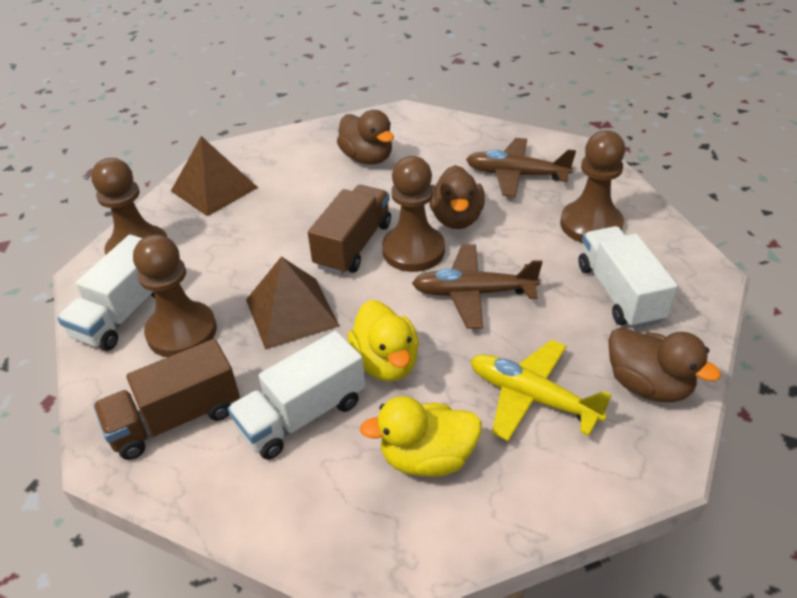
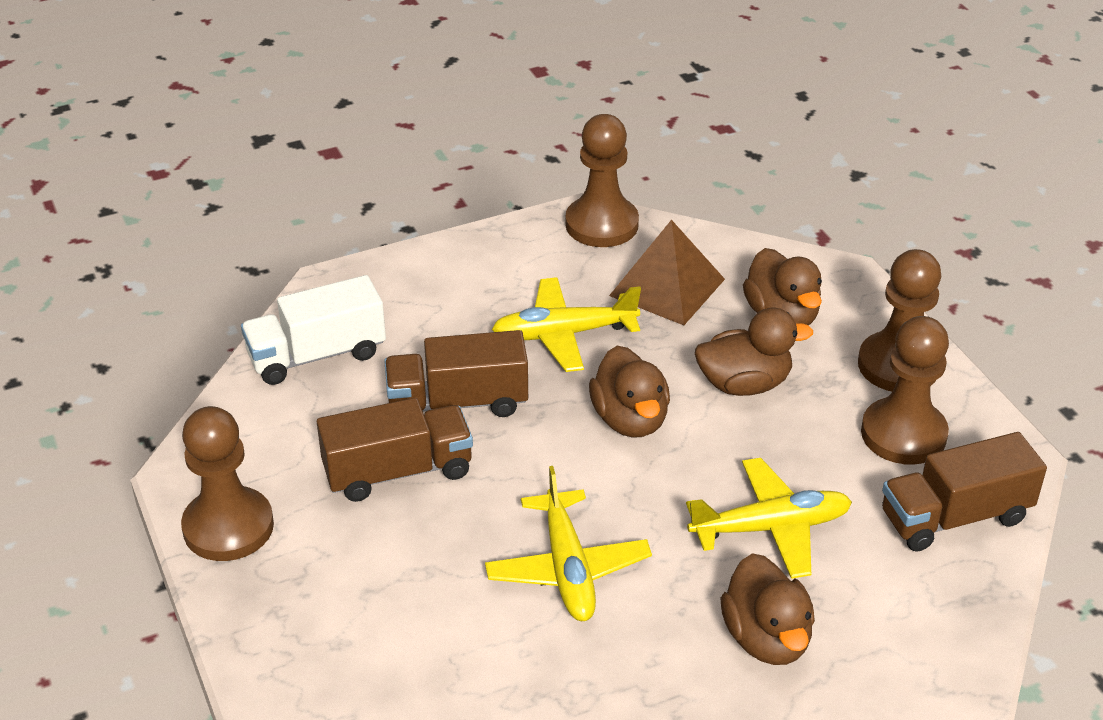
brown duck: [337,110,394,165] [429,165,485,229] [608,327,721,402] = 3 -> [589,346,670,438] [695,308,813,396] [720,553,815,665] [743,248,822,325] = 4
brown plane: [412,244,543,329] [466,138,576,197] = 2 -> none = 0
brown pyramid: [171,136,258,216] [246,256,339,350] = 2 -> [609,220,725,325] = 1
brown truck: [93,339,240,460] [308,185,391,275] = 2 -> [317,398,473,502] [384,330,528,417] [882,432,1047,552] = 3
white truck: [57,235,155,351] [228,331,365,460] [578,226,678,329] = 3 -> [241,275,386,385] = 1
yellow duck: [348,300,419,381] [360,396,482,477] = 2 -> none = 0
yellow plane: [471,340,612,441] = 1 -> [485,466,652,621] [492,277,641,372] [686,458,852,579] = 3

